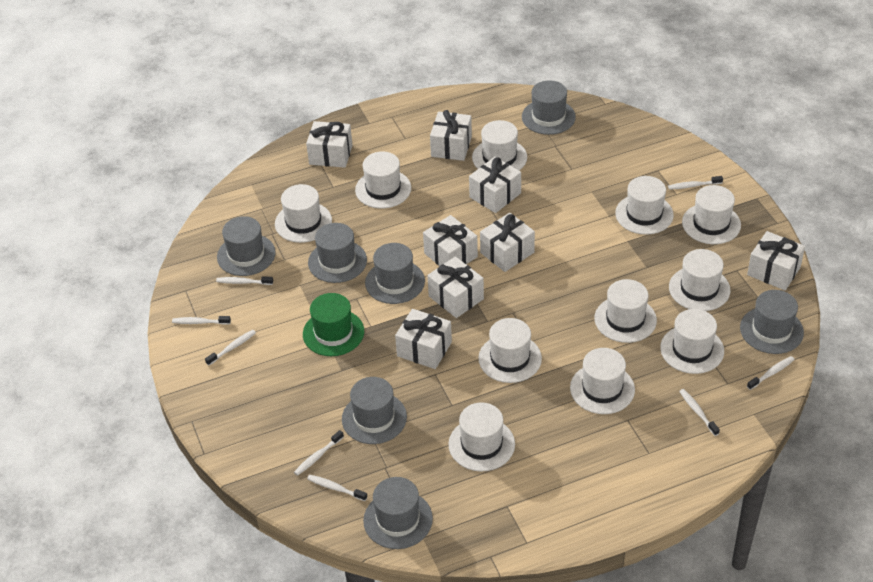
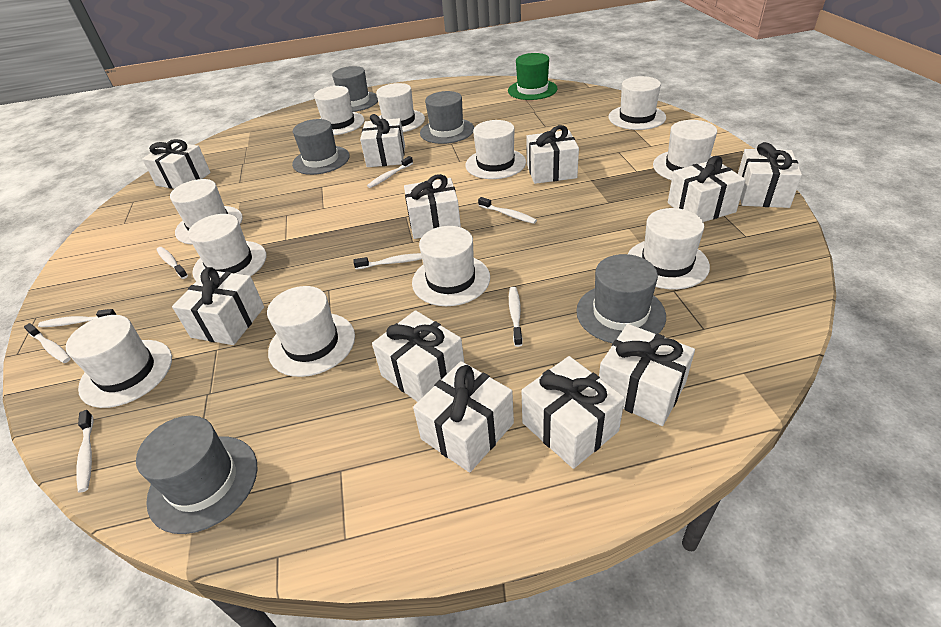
grey hat: [217,216,275,276] [308,223,367,283] [342,377,407,444] [363,477,433,549] [365,243,425,304] [522,80,576,135] [740,290,804,354] = 7 -> [136,416,257,534] [292,119,350,175] [332,66,378,112] [420,91,474,144] [576,254,666,343] = 5
white gift: [306,121,352,168] [395,309,452,369] [423,215,478,266] [427,256,484,318] [430,110,472,161] [469,157,521,213] [480,213,535,272] [747,231,805,290] = 8 -> [142,139,211,189] [172,267,264,345] [360,114,405,167] [372,310,464,402] [404,174,461,239] [413,361,514,473] [521,356,625,469] [526,125,579,184] [599,324,695,426] [668,156,746,222] [738,142,802,208] = 11

